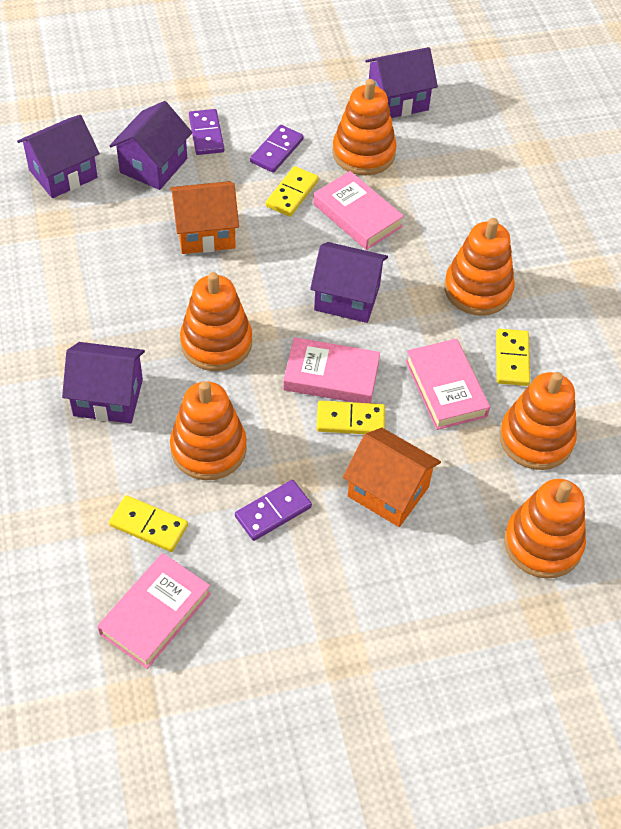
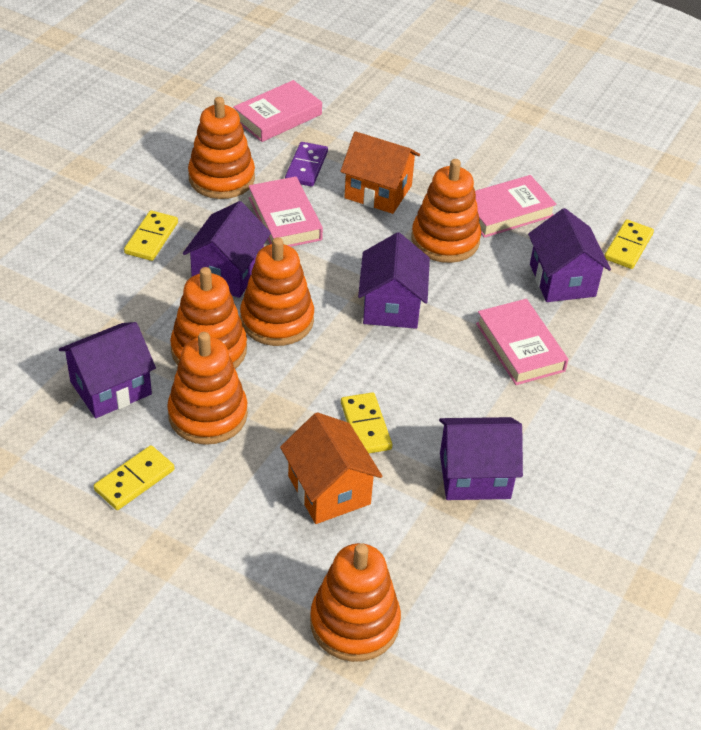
purple domino: [189,109,224,155] [235,480,312,541] [250,125,304,173] = 3 -> [285,142,328,187] = 1

